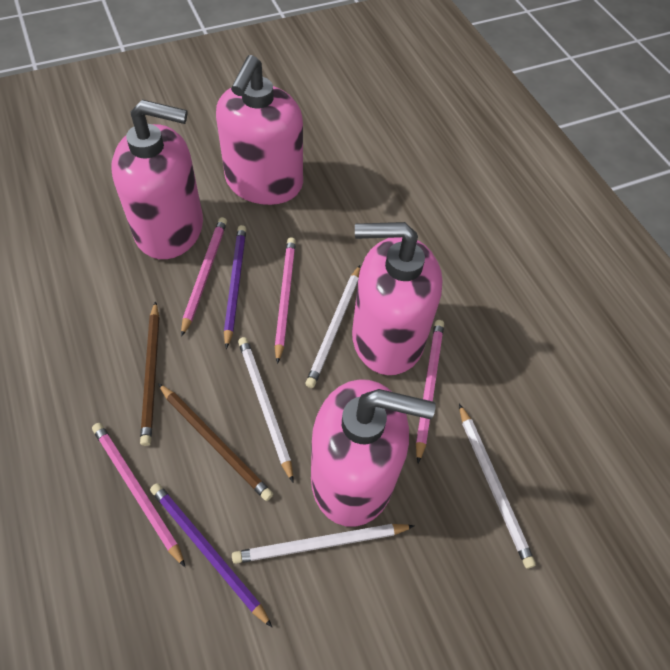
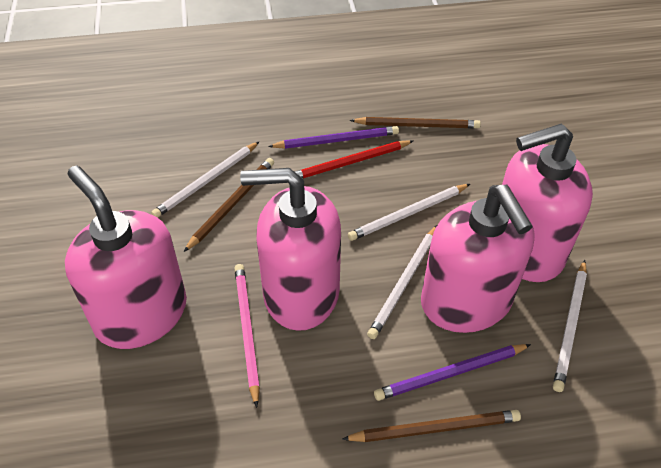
brown pencil: [140,301,159,446] [158,383,273,501] = 2 -> [184,158,274,252] [343,410,521,442] [350,117,481,128] = 3
pink pencil: [92,423,185,567] [181,217,227,337] [275,237,296,364] [416,320,444,463] = 4 -> [234,264,260,408] = 1
red pencil: none = 0 -> [295,140,413,178] = 1

